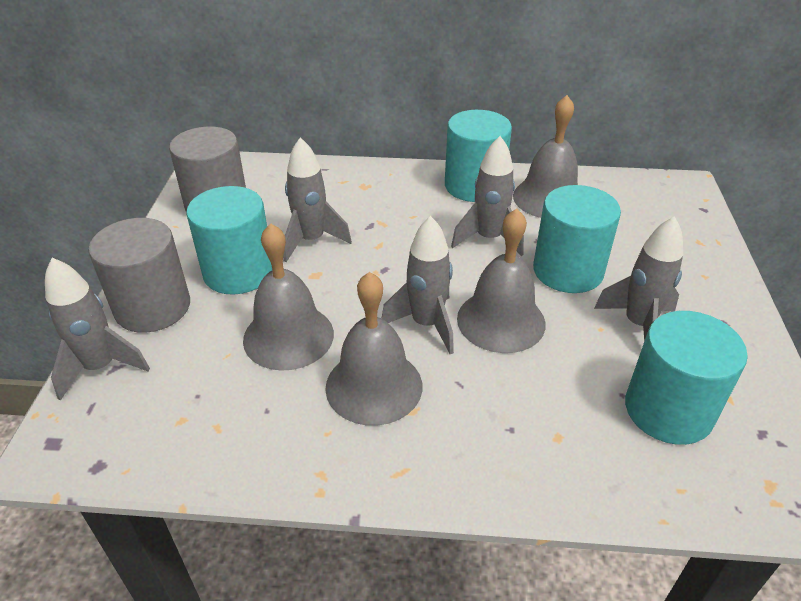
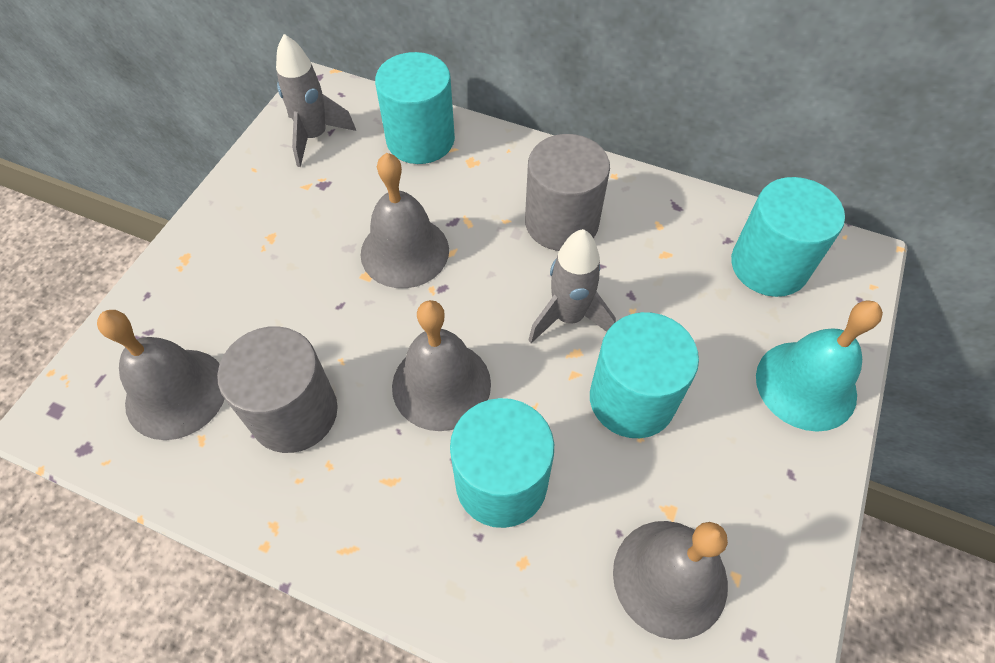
grey rocket: [45,258,150,401] [283,137,352,262] [381,216,454,354] [451,136,524,256] [594,216,683,341] = 5 -> [276,34,356,167] [528,229,616,343] = 2
turquoise bell: none = 0 -> [756,300,883,432] = 1

